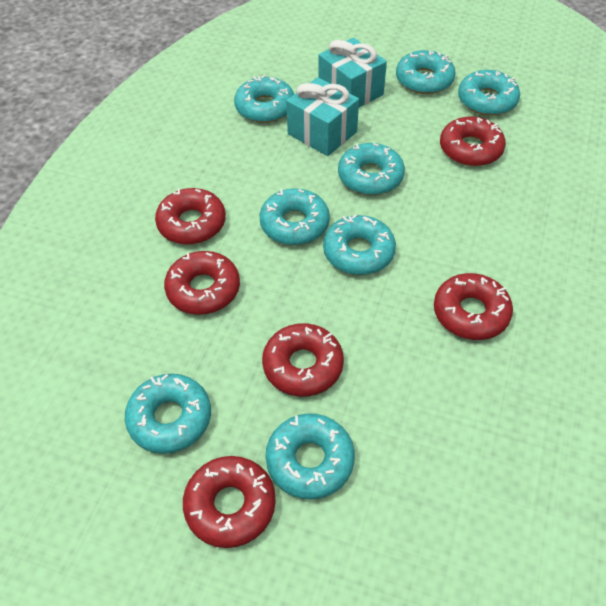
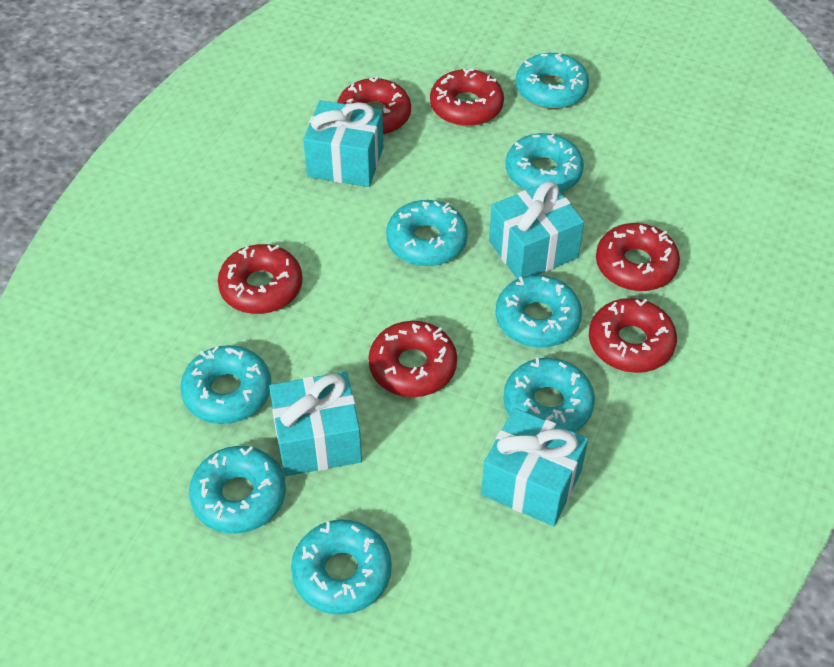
turquoise gift: [286,77,359,156] [318,38,387,107] = 2 -> [269,372,362,476] [303,100,383,187] [481,408,588,526] [489,181,584,279] = 4

